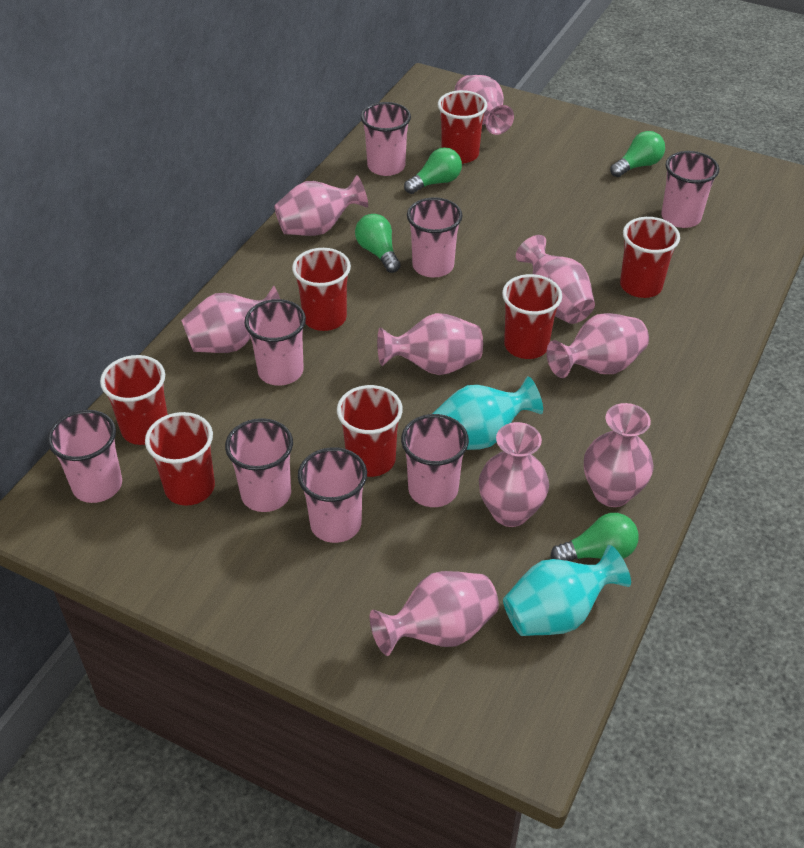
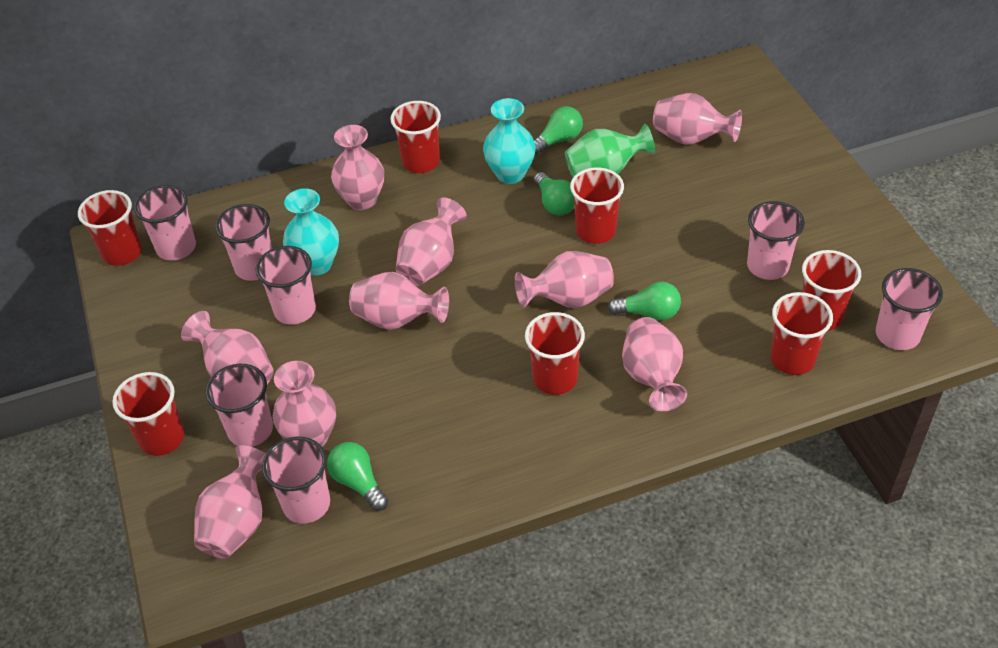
green vase: none = 0 -> [565,124,655,178] = 1
pink cup: [47,410,122,503] [225,418,293,512] [244,299,306,386] [298,447,367,543] [361,102,411,176] [401,414,469,507] [407,197,463,277] [661,151,719,228] = 8 -> [134,185,196,261] [206,364,273,447] [215,204,272,281] [255,246,316,325] [262,437,330,524] [747,201,805,280] [876,268,943,350] = 7

